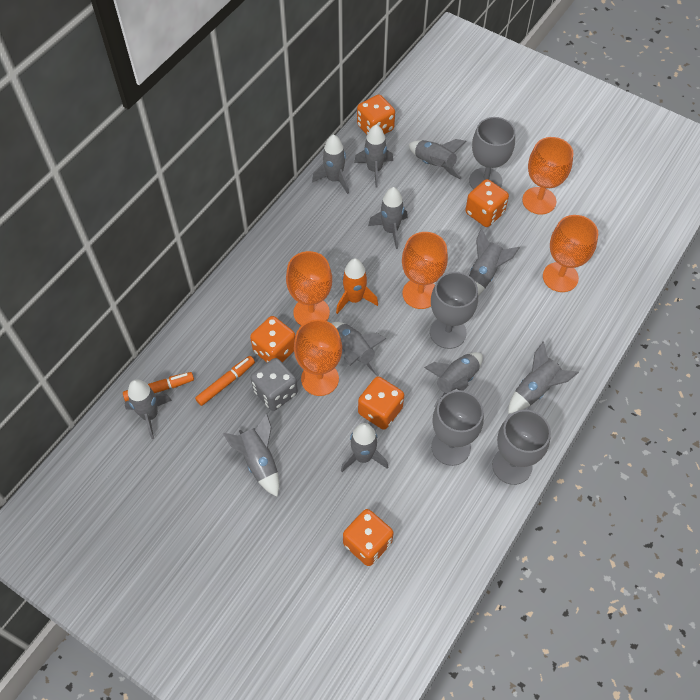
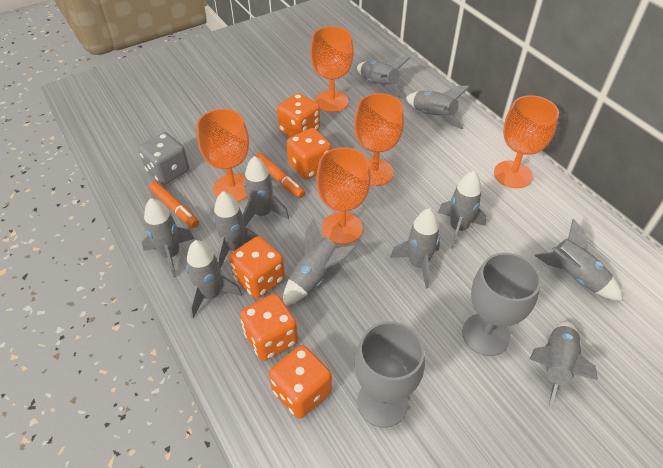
grey goblet: [430,272,478,349] [431,390,484,466] [469,117,515,189] [492,410,551,485] = 4 -> [355,321,425,428] [462,253,541,356] = 2
orange rocket: [336,258,378,314] = 1 -> none = 0

